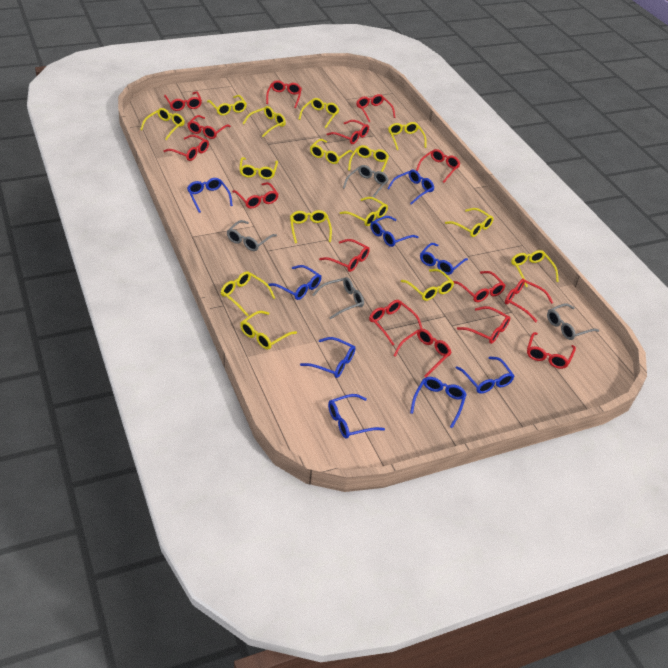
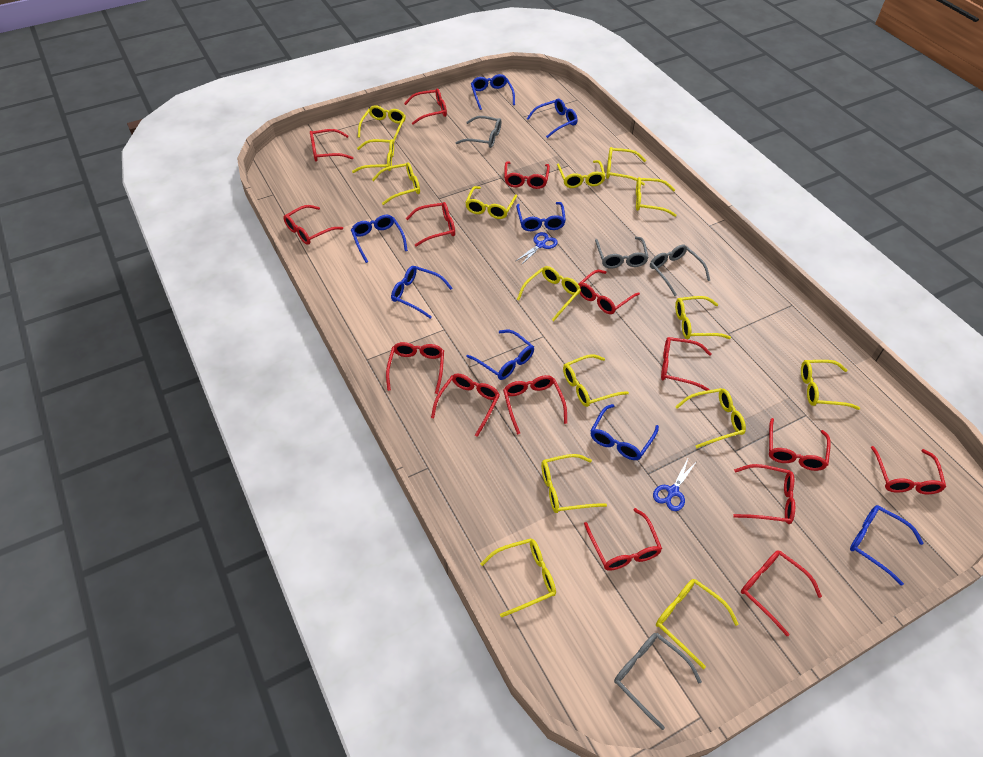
blue glasses: [187,178,233,213] [268,265,321,300] [300,337,356,378] [328,394,385,439] [370,216,418,247] [387,170,434,205] [410,377,467,428] [420,243,468,275] [456,356,514,394] = 9 -> [351,215,408,263] [391,266,452,319] [466,330,534,380] [471,74,515,110] [516,202,566,231] [527,99,577,138] [590,404,659,460] [850,505,924,586] = 8
blue scissors: none = 0 -> [516,232,558,265] [653,457,697,511] = 2

